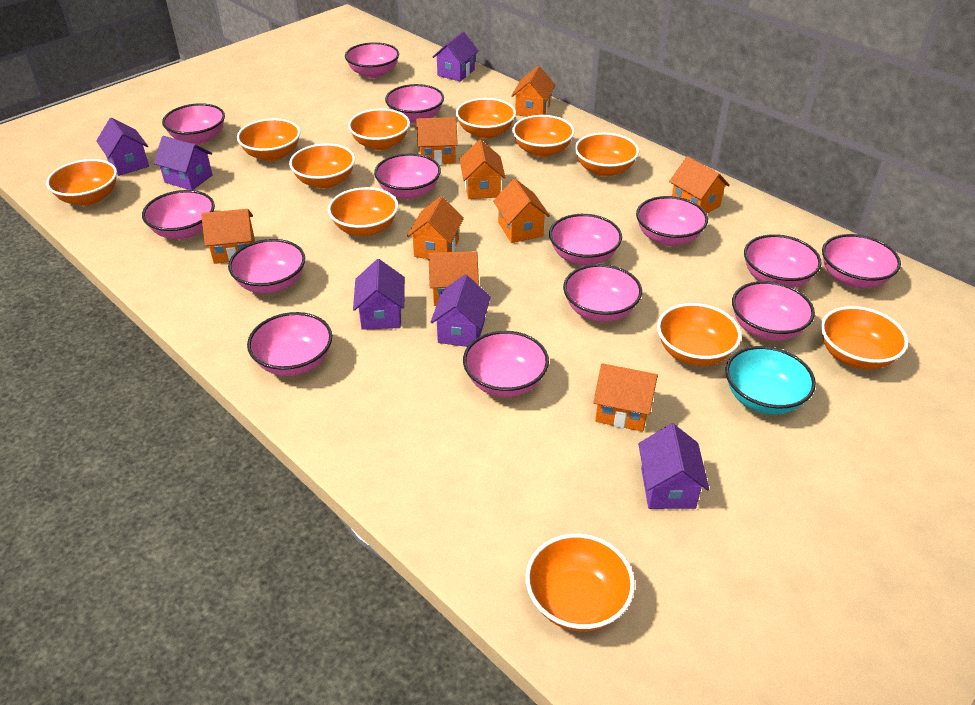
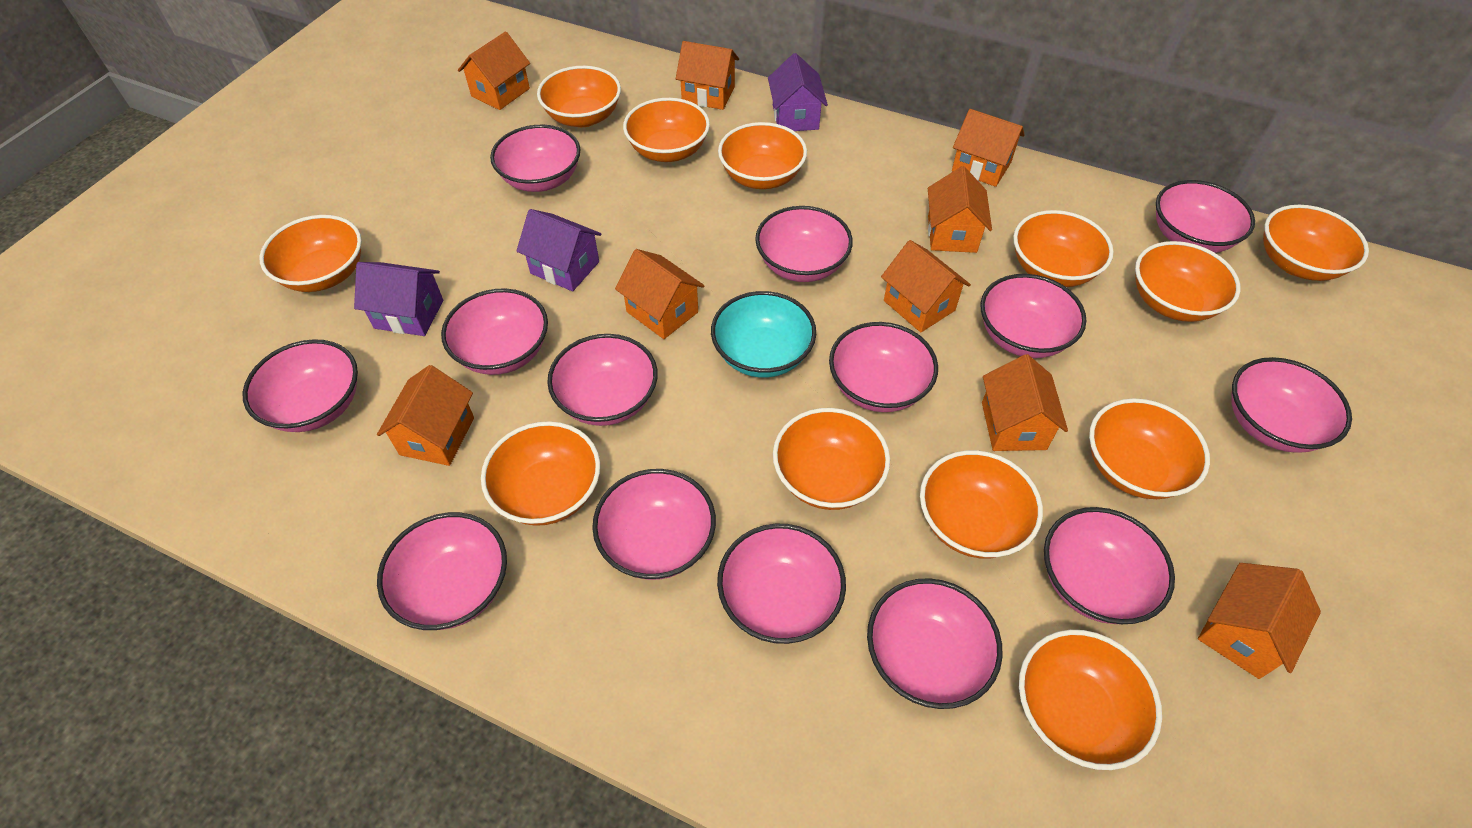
orange bowl: [46,159,117,206] [237,118,301,161] [289,143,355,189] [328,187,398,237] [348,109,410,151] [456,98,516,139] [512,115,575,157] [526,534,635,631] [575,133,639,177] [657,303,741,366] [821,306,908,369] = 11 -> [259,215,362,292] [481,421,600,526] [537,66,621,127] [623,98,710,162] [718,122,807,189] [773,408,890,510] [920,450,1043,558] [1013,210,1114,287] [1019,630,1162,770] [1089,398,1210,499] [1135,241,1240,322] [1263,205,1369,281] = 12
purple house: [96,118,149,176] [154,136,213,190] [353,259,405,330] [431,275,491,347] [433,32,479,81] [638,424,709,509] = 6 -> [354,262,443,336] [516,209,602,291] [768,53,828,131] = 3

